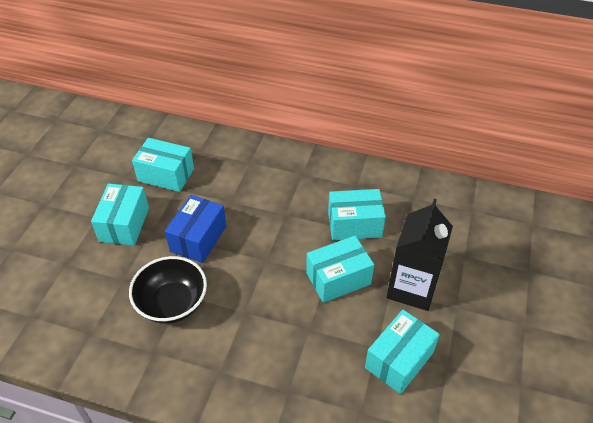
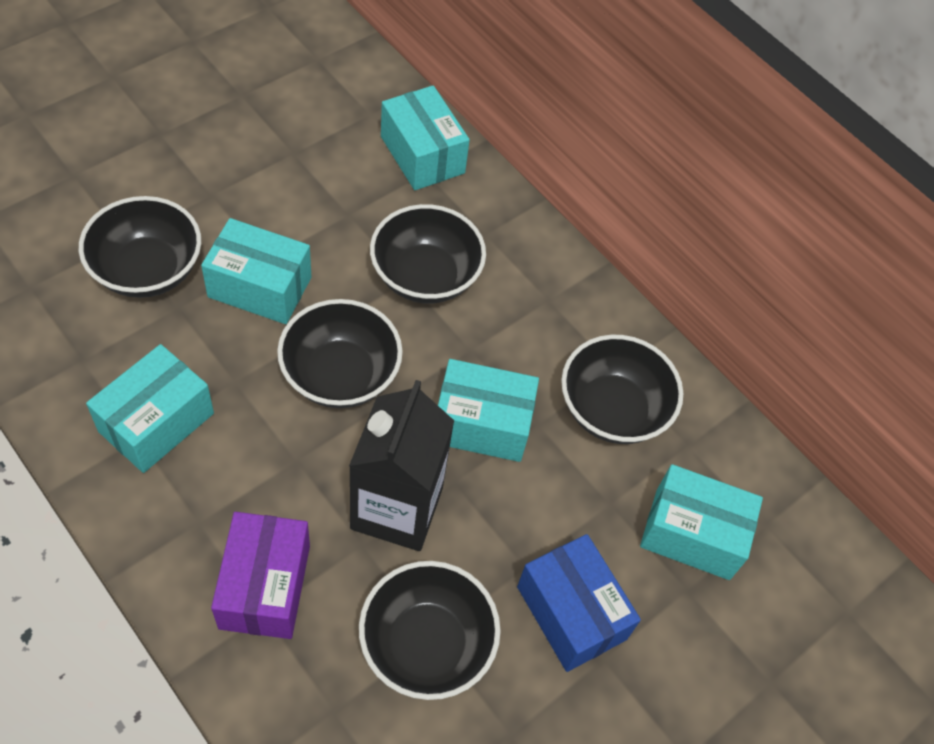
black bowl: [129,256,207,324] = 1 -> [79,196,201,298] [277,299,403,408] [359,561,501,700] [370,204,486,304] [561,335,683,444] = 5
purple box: none = 0 -> [211,512,310,639] = 1

